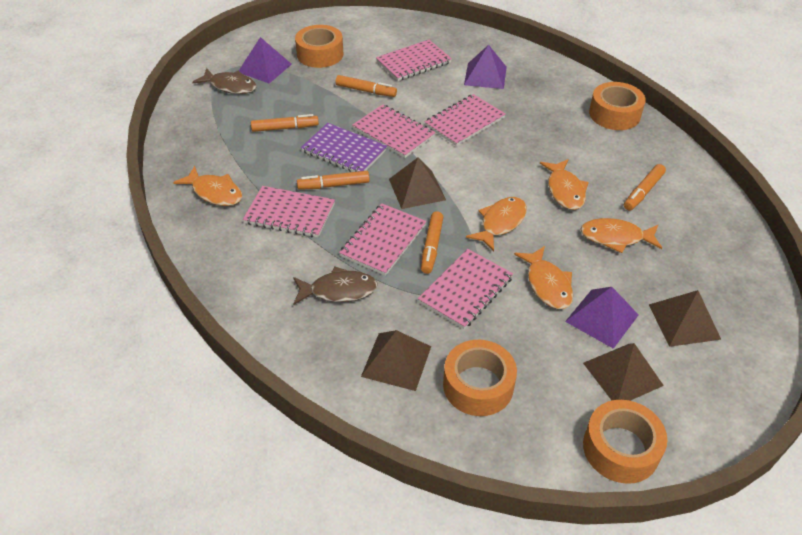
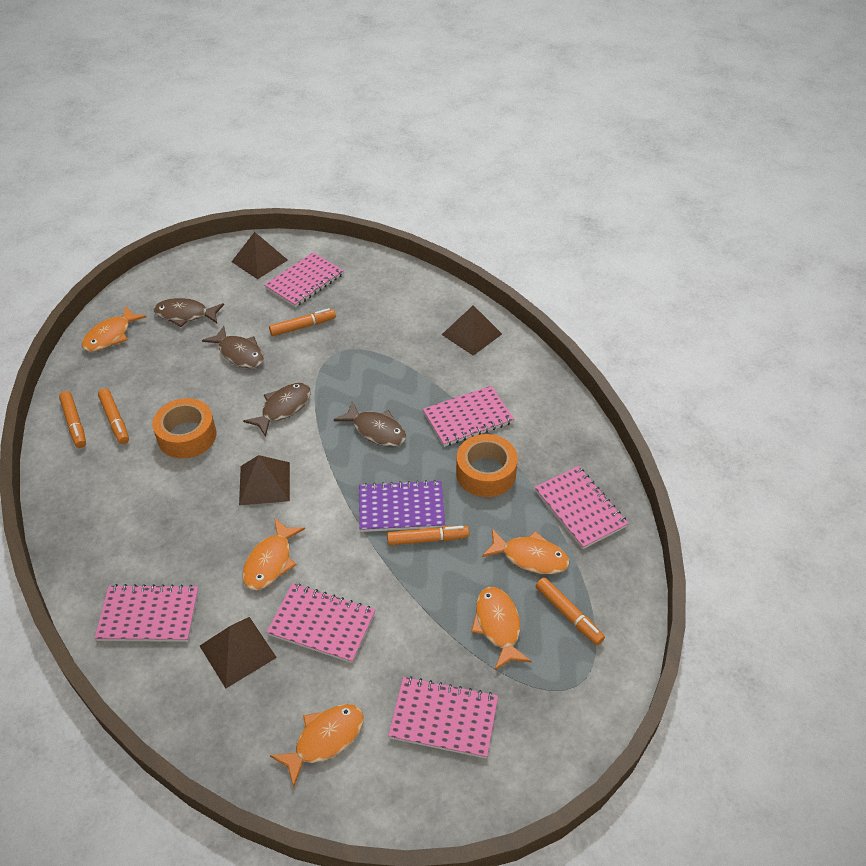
brown fish: [193,68,257,94] [293,266,378,305] = 2 -> [154,298,224,327] [202,326,264,368] [243,383,311,437] [334,401,407,447] = 4
orange tape: [295,25,343,68] [443,340,517,416] [583,400,667,484] [589,82,646,130] = 4 -> [152,398,216,459] [456,434,518,497] = 2
purple pyramid: [239,37,292,84] [464,45,507,89] [565,287,639,349] = 3 -> none = 0

